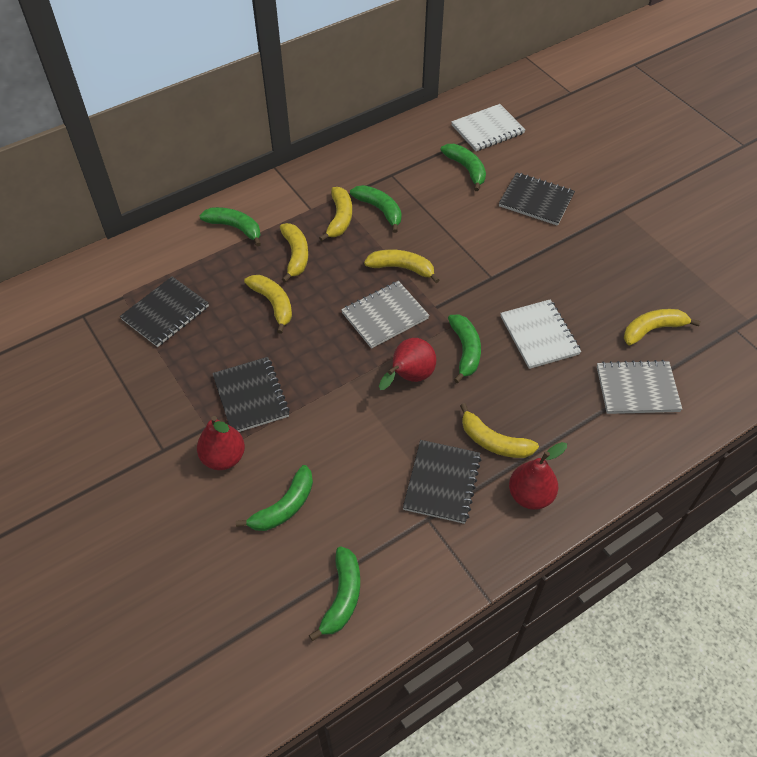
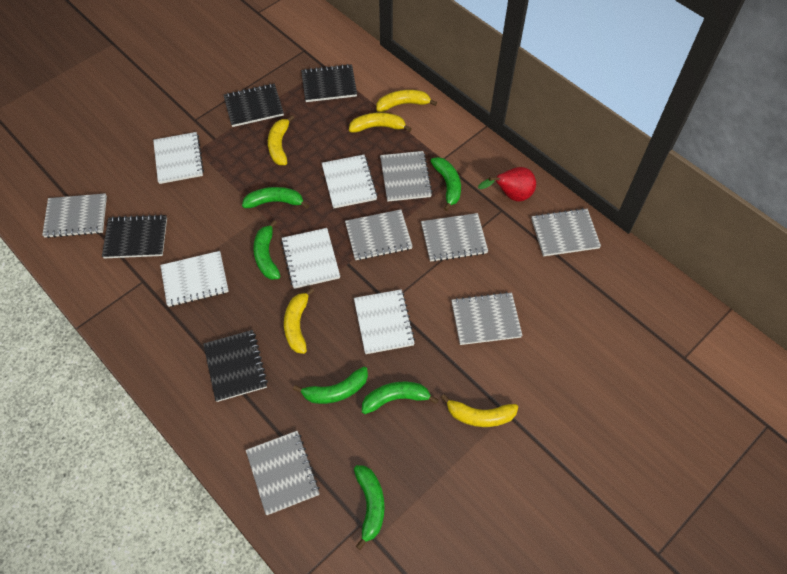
grey notebook: [341,281,429,349] [597,360,682,414] = 2 -> [42,193,107,238] [246,431,320,515] [345,209,413,260] [380,151,433,202] [421,213,488,262] [451,292,523,345] [532,208,601,256] = 7
red pear: [197,416,245,470] [379,338,436,390] [509,442,567,510] = 3 -> [478,167,536,202] = 1
white notebook: [451,104,526,151] [500,299,581,369] = 2 -> [153,132,204,184] [160,251,229,307] [281,228,340,289] [322,155,378,209] [354,289,415,354] = 5
yellow banana: [244,275,292,334] [280,223,308,282] [319,187,352,241] [364,250,439,283] [460,403,539,458] [624,309,701,345] = 6 -> [268,115,294,165] [284,288,314,354] [349,113,412,133] [376,90,437,112] [441,394,518,427] = 5

